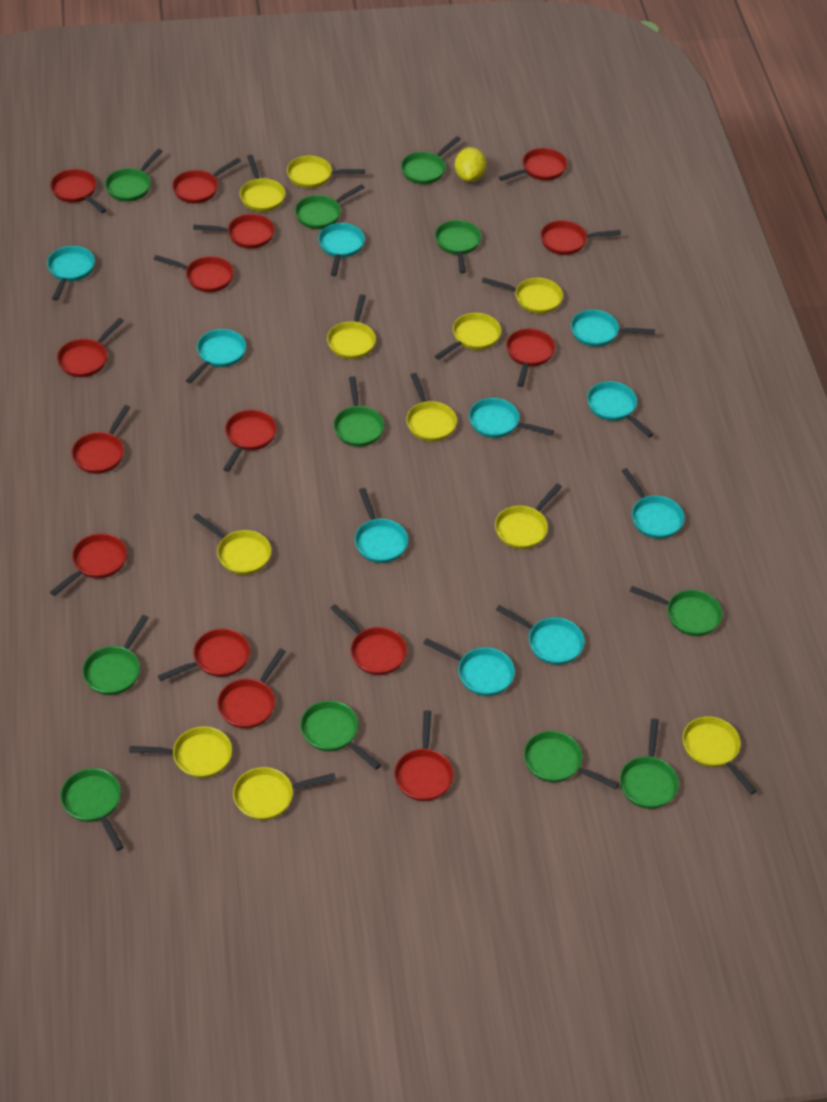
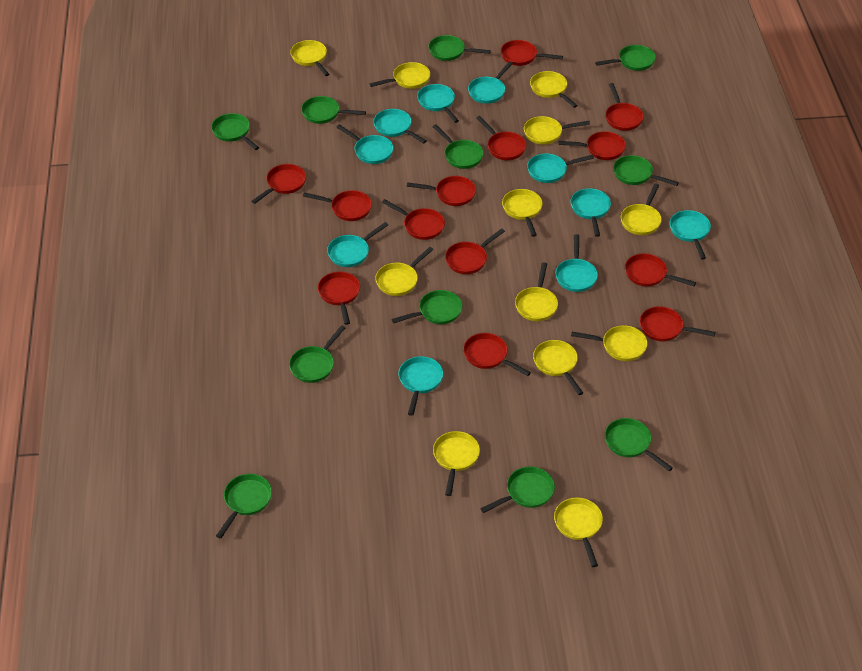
red pan: [50,169,106,213] [50,533,127,596] [57,318,124,377] [71,405,131,474] [154,255,234,292] [158,629,250,681] [172,158,241,204] [193,214,275,249] [217,648,286,729] [223,410,277,472] [330,604,407,675] [394,710,454,801] [499,148,567,181] [506,329,555,387] [541,220,621,255] = 15 -> [251,164,306,204] [303,190,372,221] [318,272,360,325] [382,199,445,240] [407,176,476,206] [445,228,505,274] [463,333,531,376] [476,116,526,160] [501,40,563,66] [558,131,626,160] [605,83,644,131] [625,253,696,287] [640,306,715,342] = 13
yellow lemon: [455,147,486,182] = 1 -> none = 0
yellow pan: [129,726,232,778] [193,513,271,575] [233,767,336,820] [240,155,285,212] [287,156,365,188] [327,294,376,359] [406,373,457,442] [435,313,501,360] [482,277,563,314] [495,484,562,549] [683,716,757,795] = 11 -> [290,40,329,76] [370,62,430,89] [375,247,433,296] [433,431,480,496] [502,189,543,237] [515,262,558,321] [524,116,590,145] [530,71,578,108] [533,340,583,395] [554,497,603,567] [571,325,647,361] [621,183,662,235] = 12

